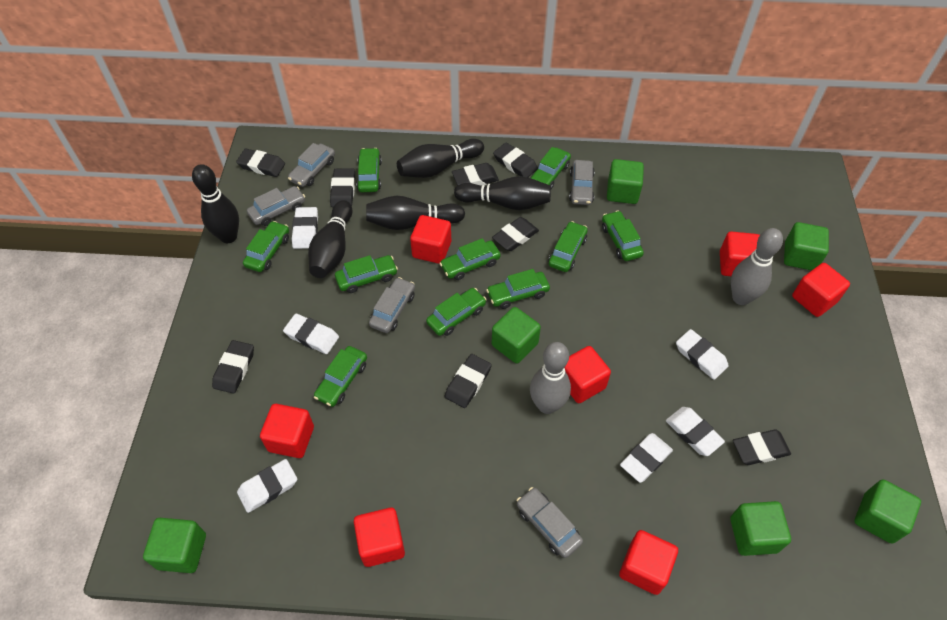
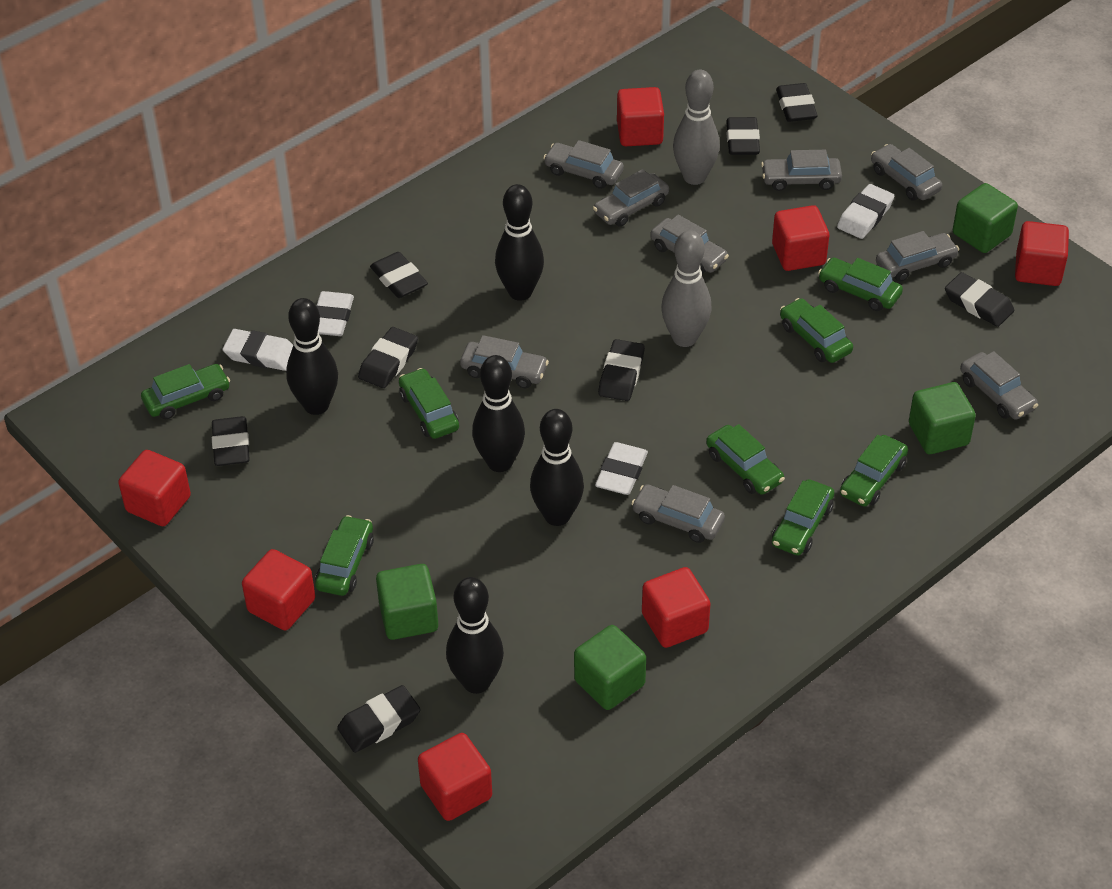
green car: [243,221,289,272] [314,346,367,407] [335,255,398,293] [356,148,382,192] [426,288,487,336] [439,238,501,280] [486,269,550,309] [531,147,571,189] [549,221,588,272] [602,211,644,261] = 10 -> [141,364,230,419] [315,515,374,596] [399,368,459,439] [706,424,785,495] [772,479,834,555] [780,298,853,363] [818,257,903,311] [840,435,908,507] = 8
green cube: [143,518,206,573] [492,307,541,363] [607,159,644,204] [730,501,791,556] [784,222,829,270] [854,480,921,544] = 6 -> [376,564,438,640] [574,625,646,710] [909,382,976,454] [953,183,1018,253] = 4
grey car: [247,186,305,226] [288,143,335,187] [369,277,415,333] [517,487,583,558] [569,160,595,205] = 5 -> [460,335,549,388] [543,140,624,189] [593,169,669,227] [631,484,725,543] [650,215,729,274] [761,150,842,191] [871,144,942,201] [876,231,959,282] [960,351,1038,420] = 9
white eraser: [237,459,297,513] [283,314,339,354] [292,207,318,249] [620,433,673,483] [666,407,725,456] [676,329,729,380] = 6 -> [222,329,293,371] [316,291,354,336] [595,442,648,495] [837,184,894,239] = 4

